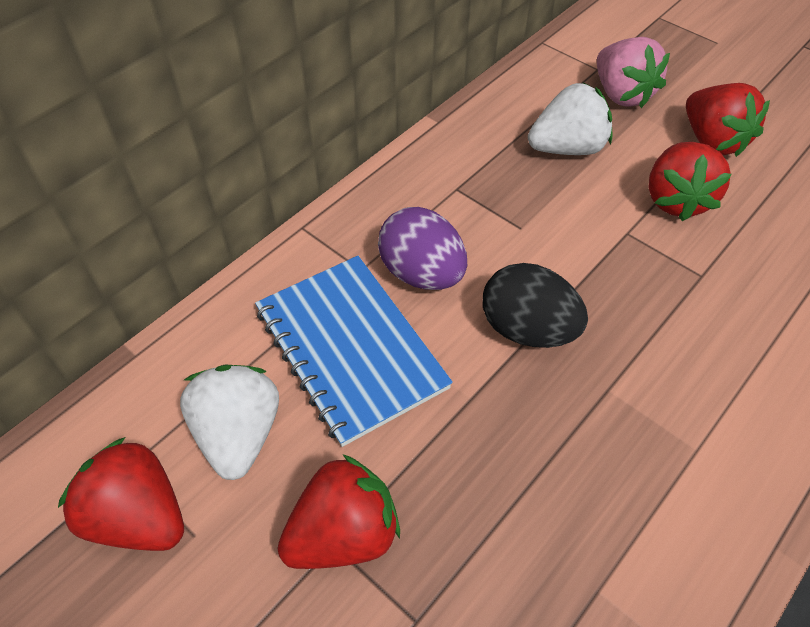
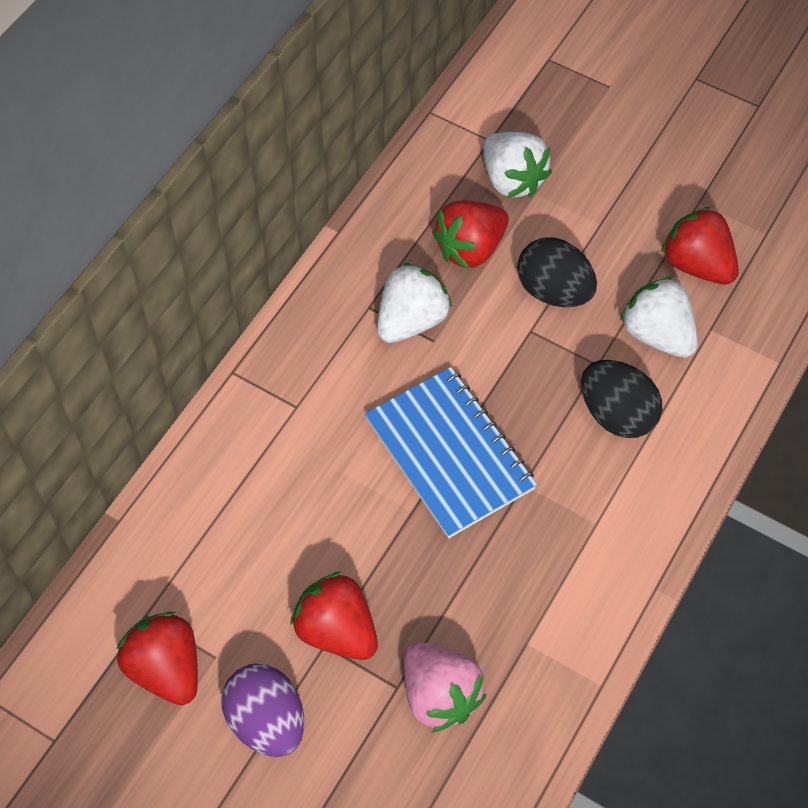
black egg: [483,263,588,348] = 1 -> [517,237,597,307] [581,360,662,438] = 2
white strawberry: [180,365,279,480] [528,83,613,155] = 2 -> [377,262,452,343] [483,132,552,198] [620,277,698,358] = 3

